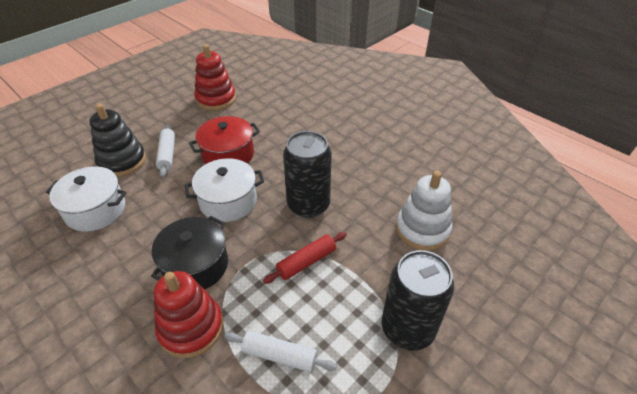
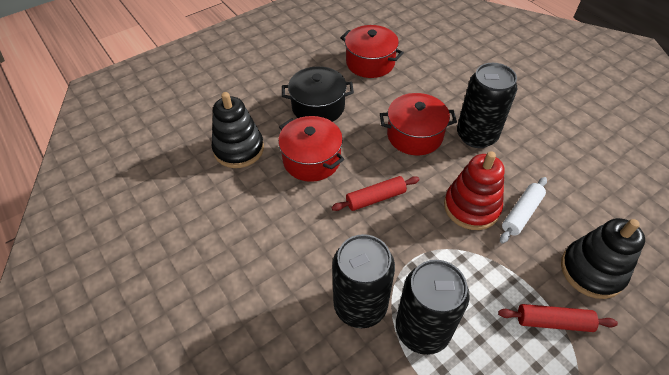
black can: [283,131,332,218] [382,250,454,351] = 2 -> [332,234,395,328] [396,260,470,355] [457,63,517,148] = 3
black stacking toy: [89,104,146,177] = 1 -> [212,92,264,168] [561,218,645,299] = 2
red pot: [189,116,260,164] = 1 -> [278,116,344,182] [340,25,404,78] [380,93,457,155] = 3
red rolling pin: [263,232,347,284] = 1 -> [331,176,420,211] [498,304,618,332] = 2
red stacking toy: [154,271,223,358] [194,44,236,111] = 2 -> [444,151,505,230] = 1
white pot: [46,166,127,232] [185,158,264,222] = 2 -> none = 0
white rolling pin: [156,124,175,177] [224,331,337,372] = 2 -> [500,177,547,244] = 1
white stacking toy: [396,171,452,251] = 1 -> none = 0

